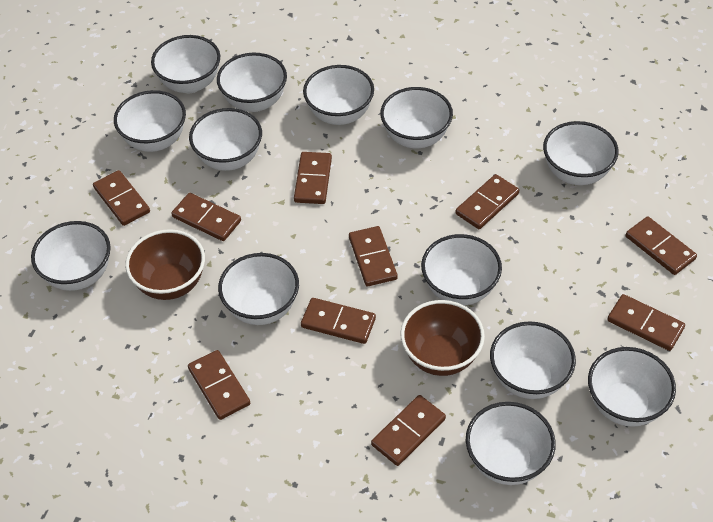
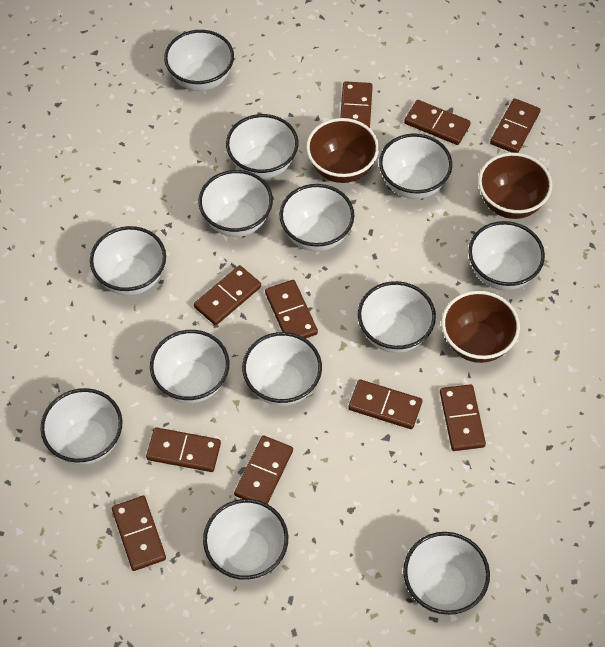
brown bowl: [125,229,205,300] [400,300,485,376] = 2 -> [306,118,379,183] [442,291,520,363] [478,153,552,219] = 3

